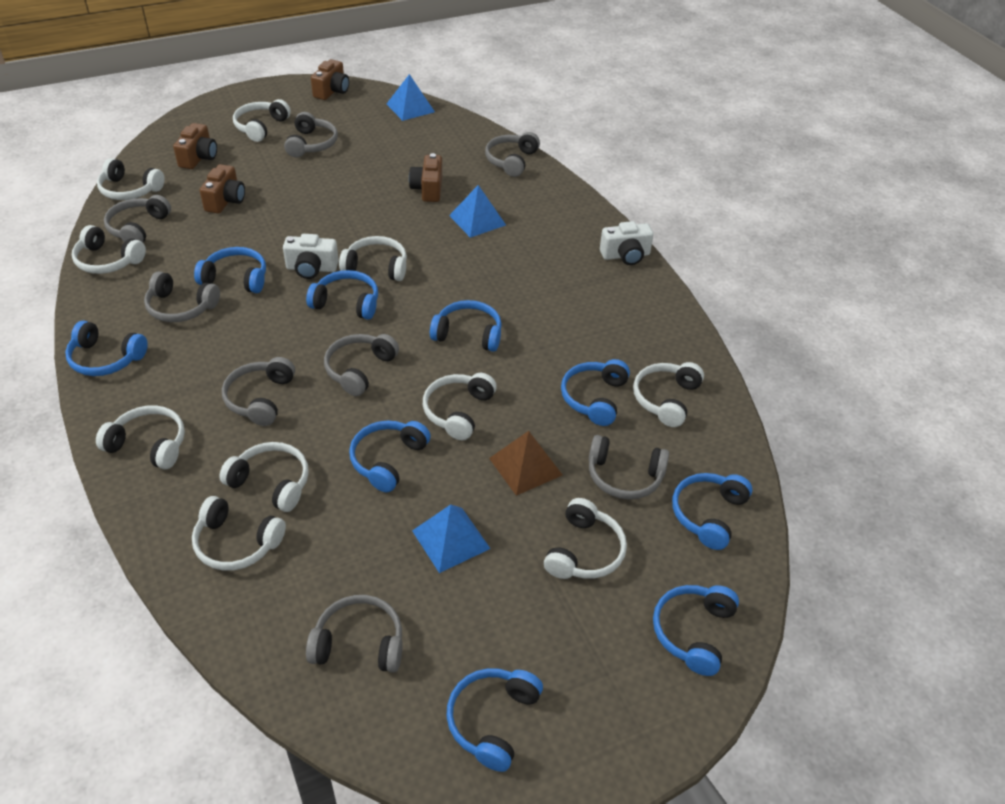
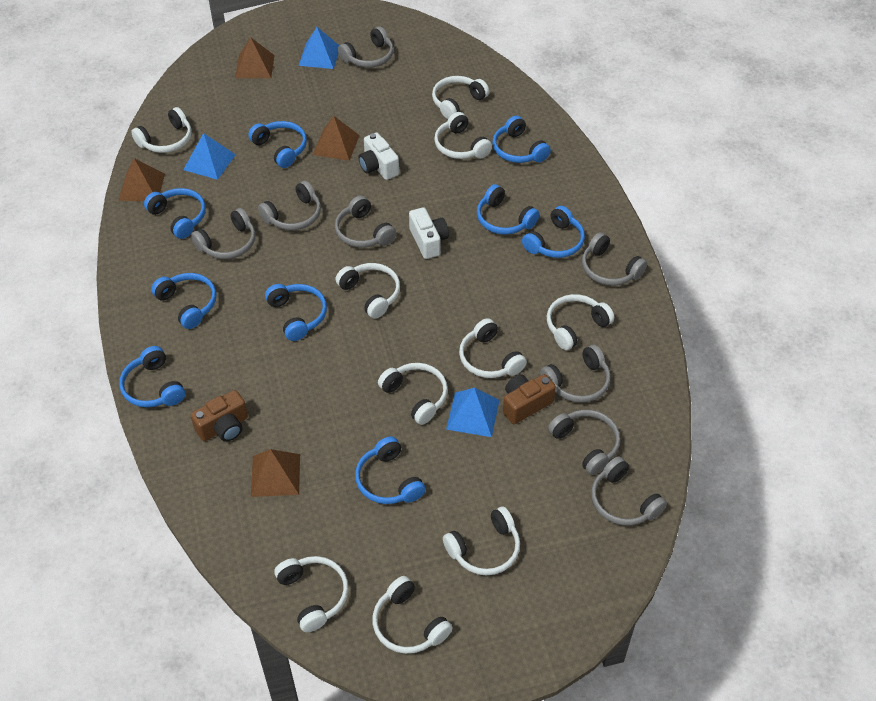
brown camera: [173,123,217,169] [200,164,245,214] [311,59,349,100] [409,153,442,202] = 4 -> [190,390,248,442] [503,374,556,424] = 2
brown pyramid: [489,431,562,496] = 1 -> [118,158,165,201] [235,37,274,78] [251,449,300,497] [313,116,360,161] = 4

